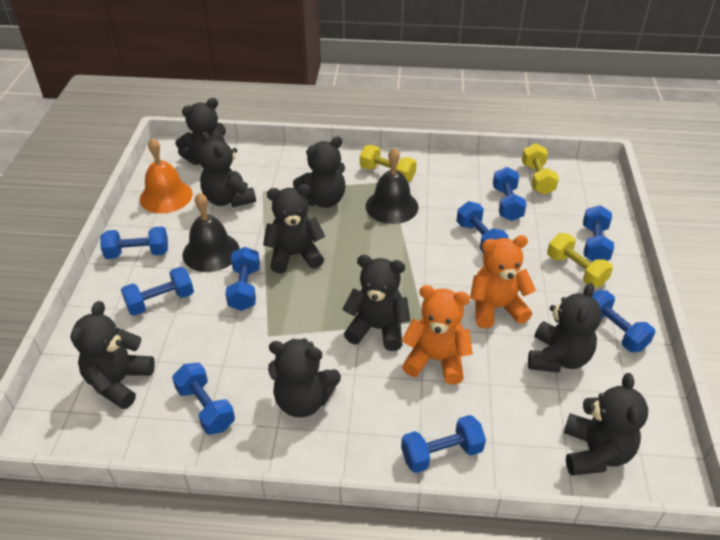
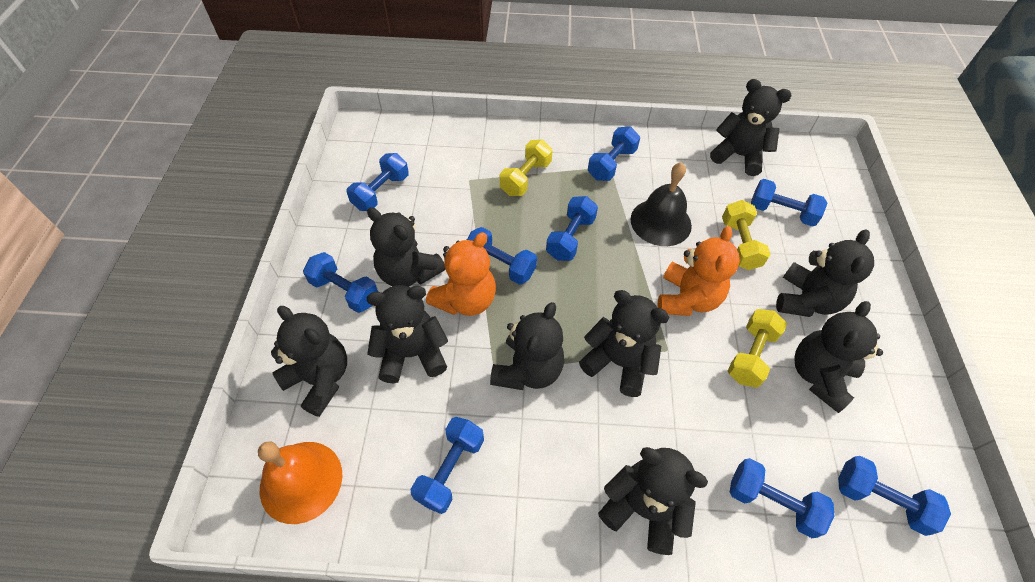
black bell: [183,192,240,272] [366,147,418,224] = 2 -> [631,162,692,246] = 1

